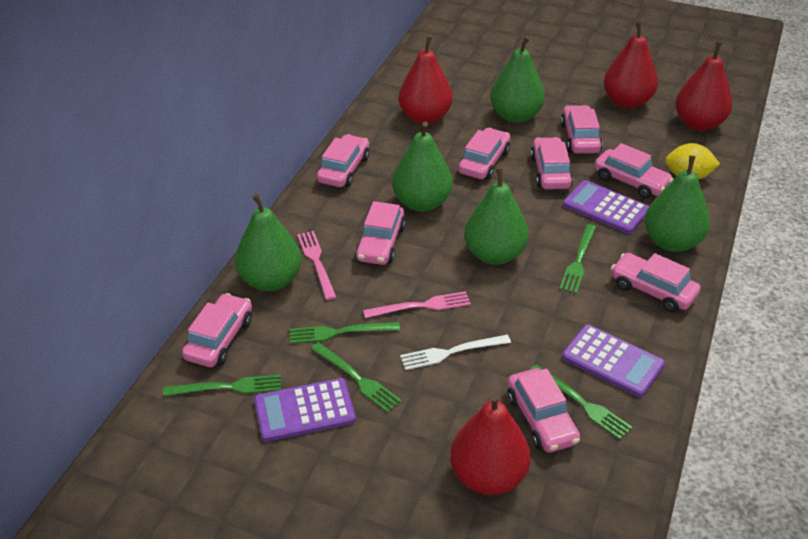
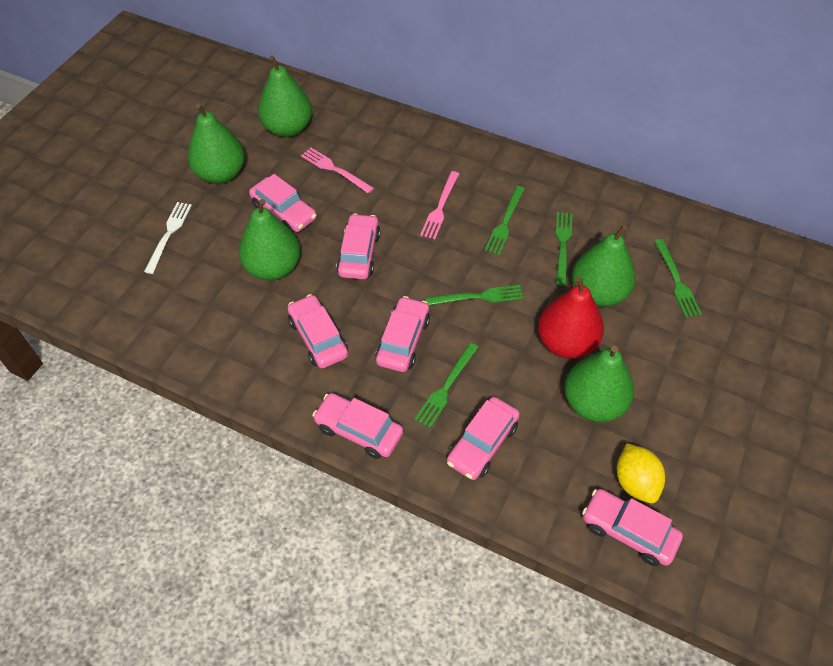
pink car: [182,293,252,367] [317,134,370,187] [355,201,406,265] [458,128,510,180] [507,368,580,453] [530,137,573,190] [561,105,602,154] [594,143,673,199] [611,253,701,312] = 9 -> [249,174,317,232] [288,294,348,369] [313,393,403,459] [336,213,381,279] [376,296,430,372] [447,397,520,480] [582,489,683,566] = 7
purple calculator: [254,378,356,442] [562,324,665,397] [563,180,649,234] = 3 -> none = 0
red pear: [398,36,453,124] [450,394,531,495] [604,21,658,109] [675,42,732,131] = 4 -> [538,276,604,359] = 1

